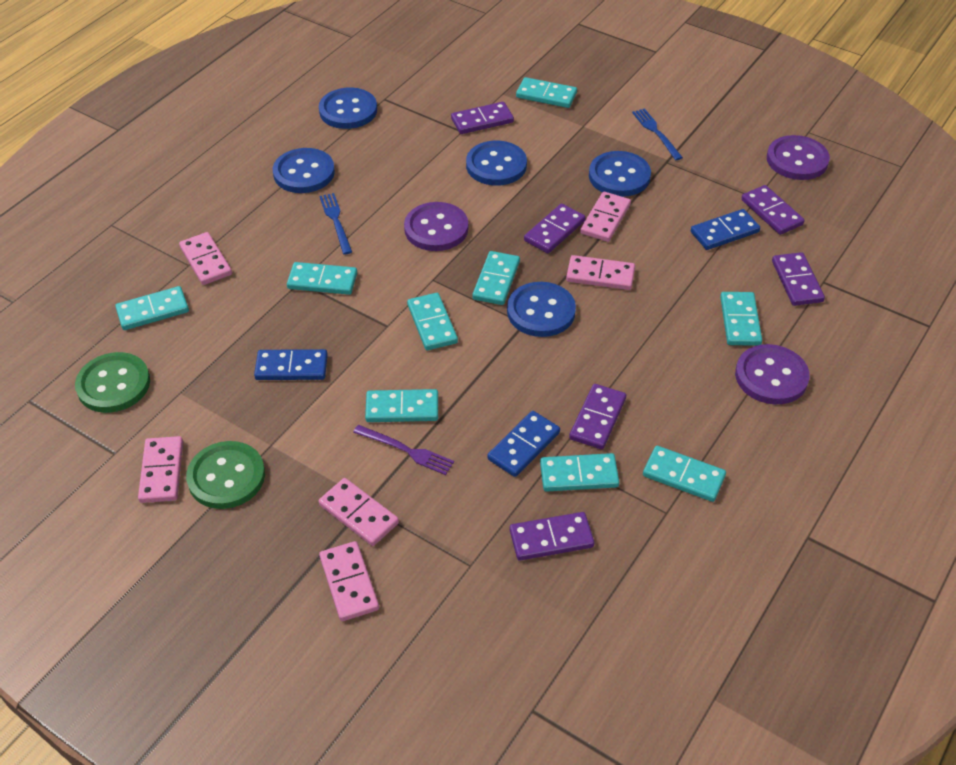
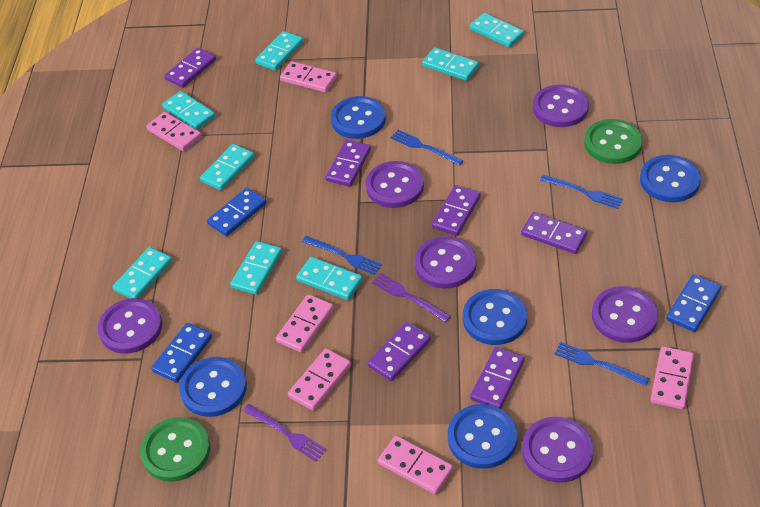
blue fork: [319,193,352,255] [632,108,683,160] = 2 -> [302,236,382,275] [390,130,464,166] [540,175,623,209] [554,342,649,386] = 4
purple button: [404,202,468,251] [735,344,810,405] [767,135,830,180] = 3 -> [98,298,162,354] [366,161,424,208] [414,236,477,289] [522,417,594,483] [533,85,589,127] [592,286,659,343] = 6
purple fork: [353,425,454,475] = 1 -> [243,404,327,462] [372,273,451,322] = 2
turquoise domino: [115,286,189,330] [287,262,357,295] [365,389,438,422] [407,293,458,350] [472,251,520,305] [516,77,577,108] [540,453,619,492] [643,446,726,502] [720,292,762,346] = 9 -> [113,247,172,298] [162,91,215,130] [200,144,254,191] [230,241,282,295] [255,31,303,71] [296,257,363,300] [422,47,479,81] [470,13,524,48] = 8

